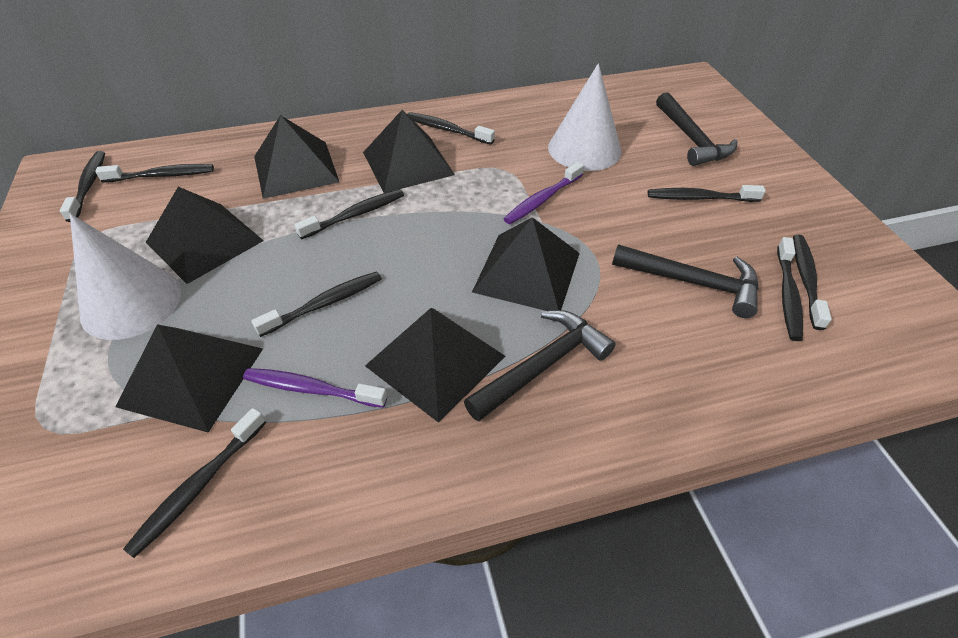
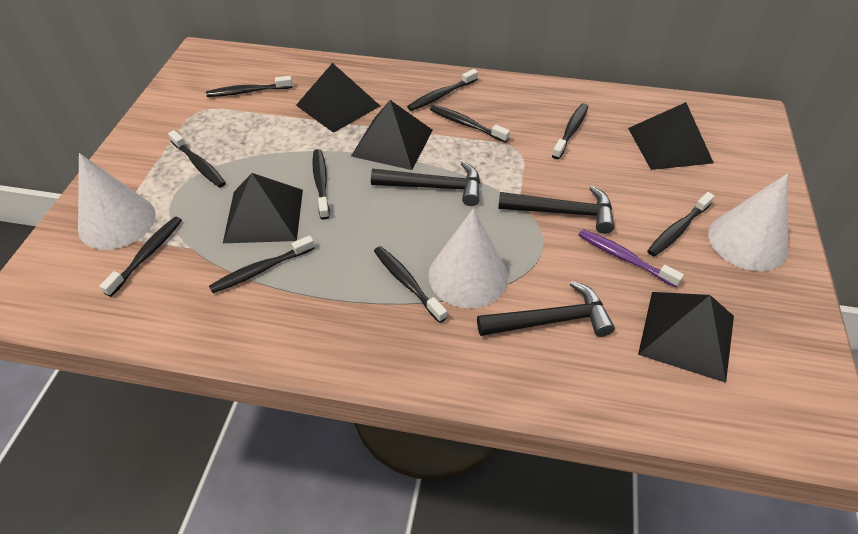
black pyramid: [115,324,263,433] [146,187,264,284] [254,115,339,199] [363,110,455,193] [365,308,505,423] [472,217,580,311] = 6 -> [223,173,303,243] [296,63,380,133] [351,100,433,170] [628,102,714,170] [638,292,734,383] = 5
black toothbrush: [60,151,105,222] [95,164,214,182] [123,408,266,558] [251,271,382,337] [294,189,404,239] [407,112,495,145] [648,185,766,202] [777,237,803,341] [793,235,832,330] = 9 -> [99,217,182,297] [168,130,226,188] [206,76,292,97] [209,235,315,293] [312,149,330,220] [374,246,447,323] [407,69,478,111] [430,105,510,143] [552,103,588,159] [647,192,715,257] = 10
purple toothbrush: [243,368,387,408] [504,162,584,224] = 2 -> [578,229,684,287] = 1
white cone: [70,214,181,340] [548,63,621,171] = 2 -> [78,153,156,250] [428,209,508,308] [708,173,788,271] = 3

